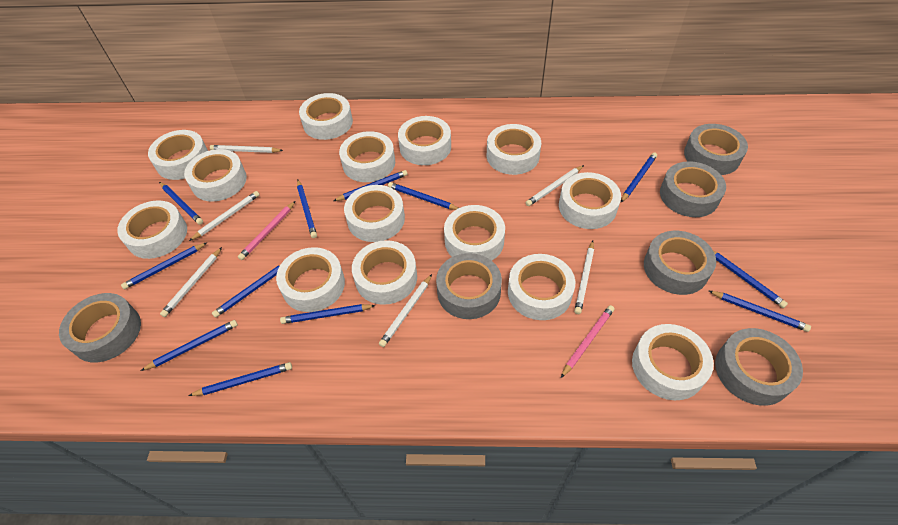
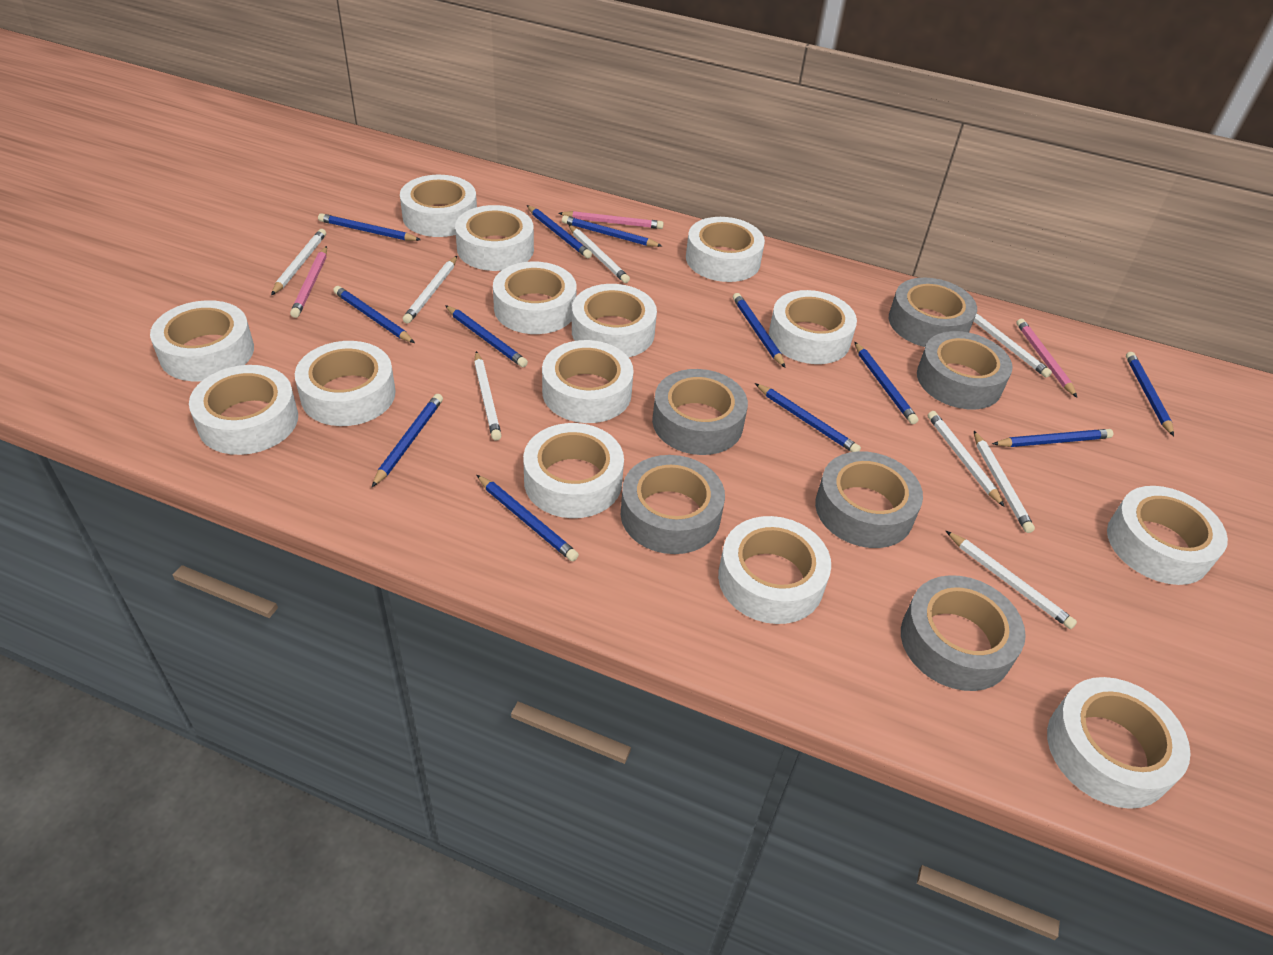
pink pencil: [238,201,295,260] [561,305,614,378] = 2 -> [290,246,327,318] [558,211,664,229] [1016,319,1077,397] = 3
white pencil: [160,247,222,317] [189,191,260,241] [210,145,283,153] [379,274,432,347] [526,165,584,206] [574,241,594,314] = 6 -> [271,229,326,295] [403,256,457,324] [474,351,502,441] [569,225,630,283] [928,411,1005,507] [946,531,1077,629] [974,313,1052,378] [974,431,1035,533] = 8

